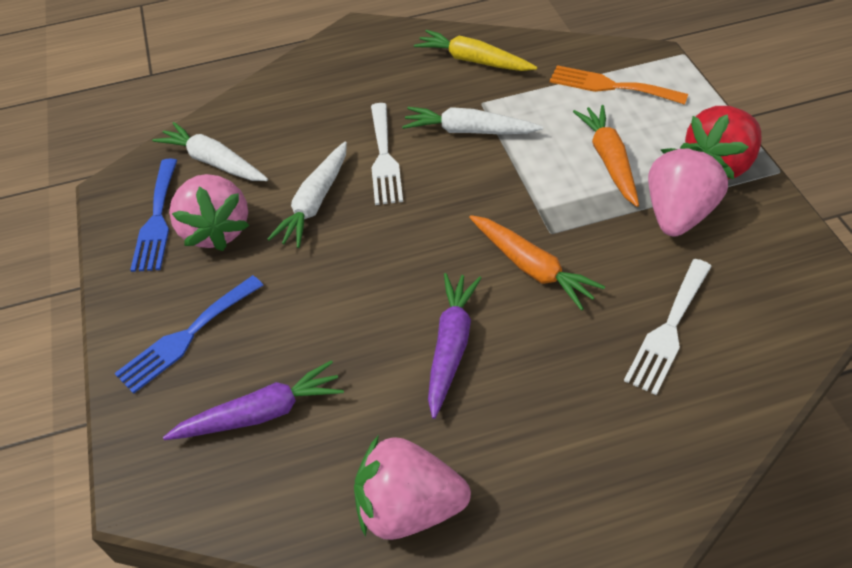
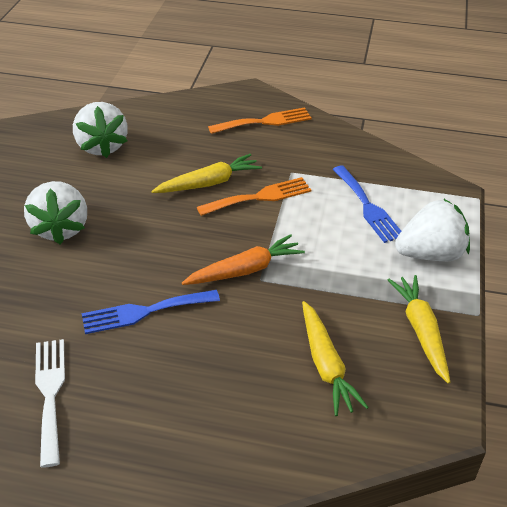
orange carrot: [469,215,605,311] [573,105,639,207] = 2 -> [182,234,305,285] = 1
orange fork: [550,65,688,105] = 1 -> [197,177,311,216] [208,107,312,134] = 2
pink strawberry: [169,174,250,251] [354,435,471,540] [648,146,729,237] = 3 -> none = 0
purple carrot: [163,360,344,440] [428,273,481,419] = 2 -> none = 0
red strawberry: [680,106,761,179] = 1 -> none = 0
white carrot: [152,122,268,181] [267,142,347,248] [402,107,543,134] = 3 -> none = 0
white fork: [371,103,403,205] [624,259,712,395] = 2 -> [35,339,65,468] = 1
white strawberry: none = 0 -> [24,181,87,244] [73,102,128,158] [395,198,470,261] = 3
yellow carrot: [414,30,537,71] = 1 -> [152,154,262,193] [302,301,369,416] [388,275,450,384] = 3

